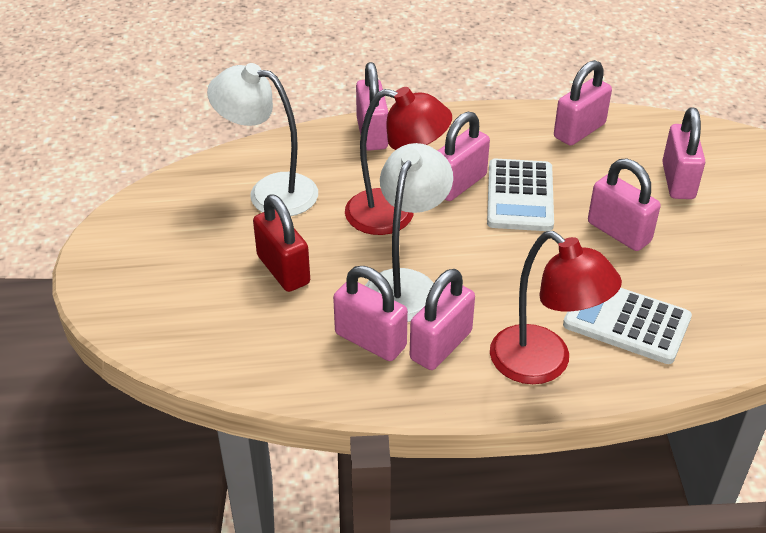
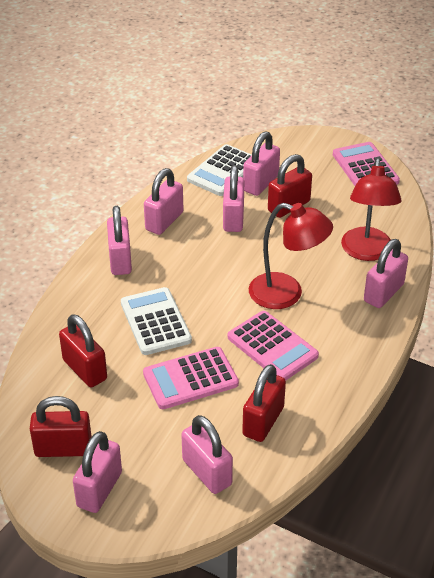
pink calculator: none = 0 -> [143,347,239,409] [228,311,319,381] [333,142,400,186] = 3
red padlock: [253,194,310,292] = 1 -> [30,396,92,457] [59,314,107,388] [242,364,286,442] [268,154,312,218] = 4
white lamp: [207,63,318,216] [365,143,453,322] = 2 -> none = 0

